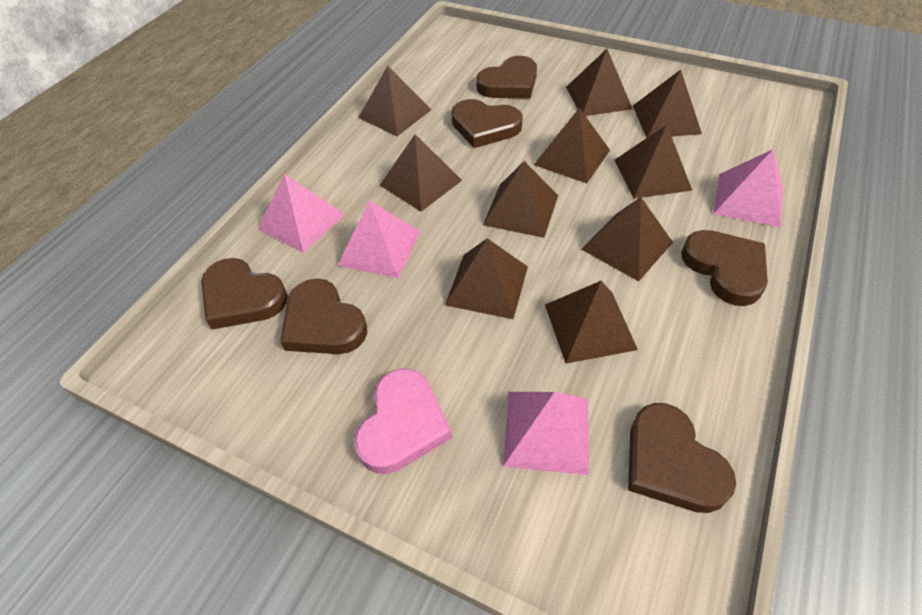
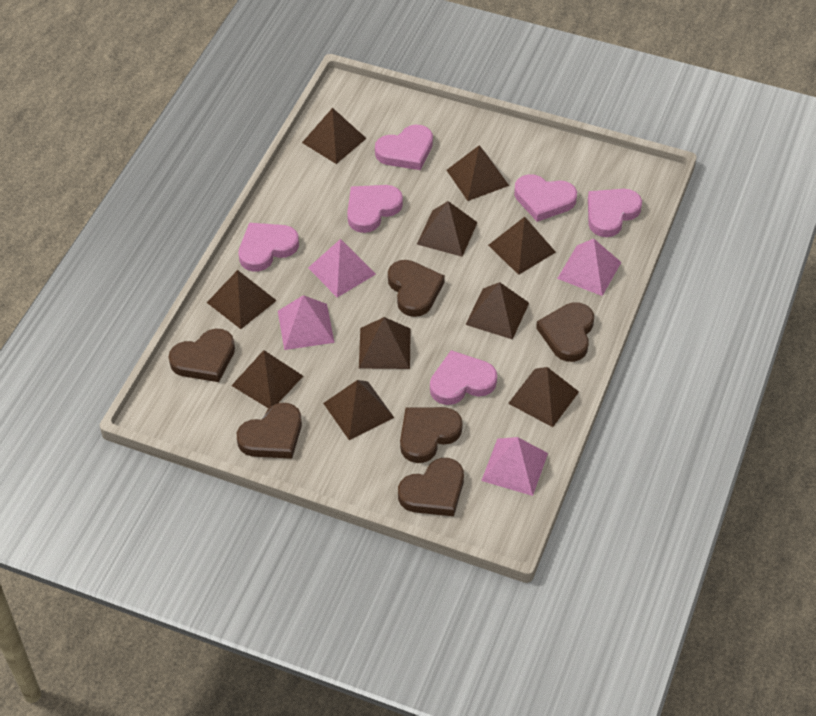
pink heart: [354,368,452,474] = 1 -> [239,223,299,271] [347,185,403,233] [375,125,433,170] [430,350,497,405] [514,174,577,222] [588,189,642,237] = 6

